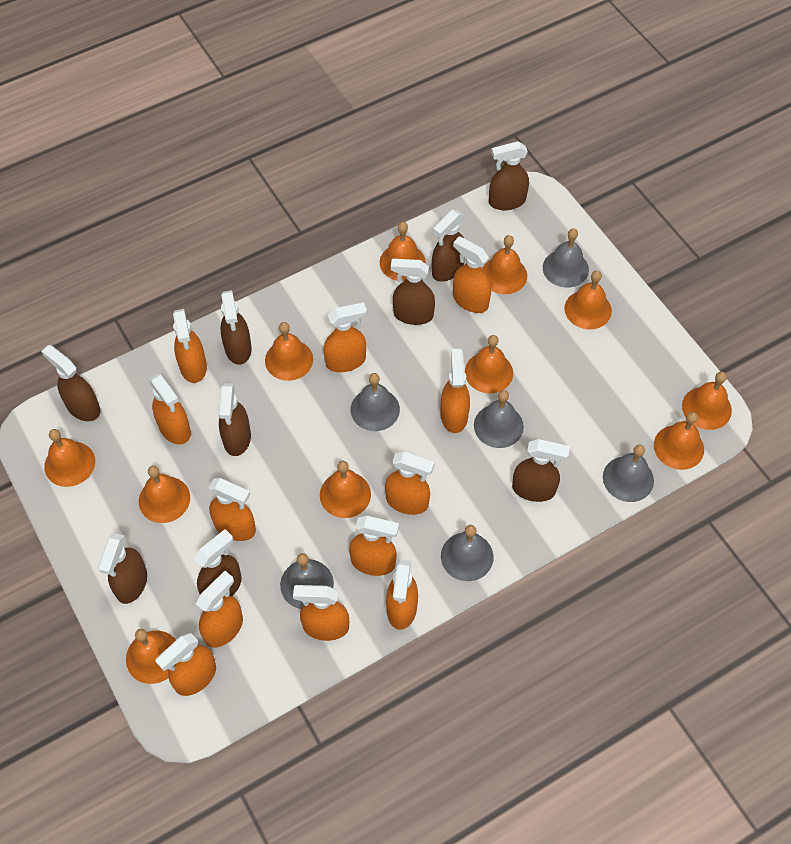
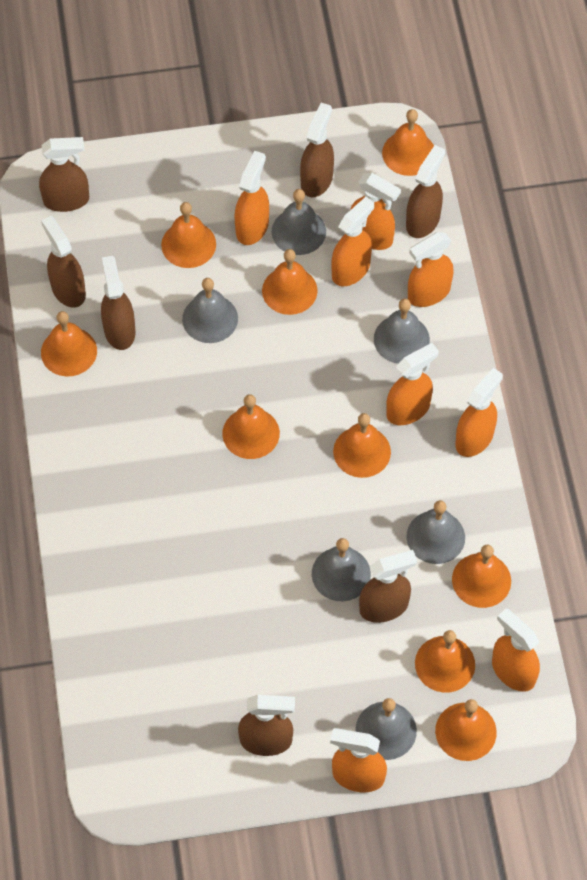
brown spray bottle: [41,345,100,421] [98,533,147,604] [194,529,242,596] [219,383,251,456] [220,290,252,365] [391,259,435,325] [432,210,464,282] [489,141,529,210] [512,439,570,502] = 9 -> [39,137,89,212] [41,216,86,308] [101,256,136,350] [238,695,295,756] [300,103,334,197] [359,550,417,623] [406,145,445,238] = 7
orange bell: [44,429,95,487] [126,629,176,684] [139,466,190,523] [265,322,313,381] [320,461,371,518] [380,222,426,281] [465,335,513,393] [482,235,527,294] [564,270,612,329] [654,412,704,470] [682,372,732,430] = 11 -> [41,311,97,376] [161,202,216,268] [222,394,280,459] [262,249,318,315] [333,413,391,478] [382,109,434,176] [415,630,475,693] [435,699,497,761] [452,545,511,608] = 9
orange spray bottle: [149,373,191,445] [155,633,216,696] [173,309,207,383] [196,571,243,648] [209,478,256,541] [293,585,349,641] [324,302,367,372] [349,516,399,576] [385,452,435,515] [386,559,418,630] [441,349,470,433] [453,236,491,313] = 12 -> [235,151,269,245] [330,728,387,792] [331,197,374,286] [350,173,401,250] [386,343,439,425] [408,232,454,307] [455,368,503,457] [492,609,540,692] = 8

